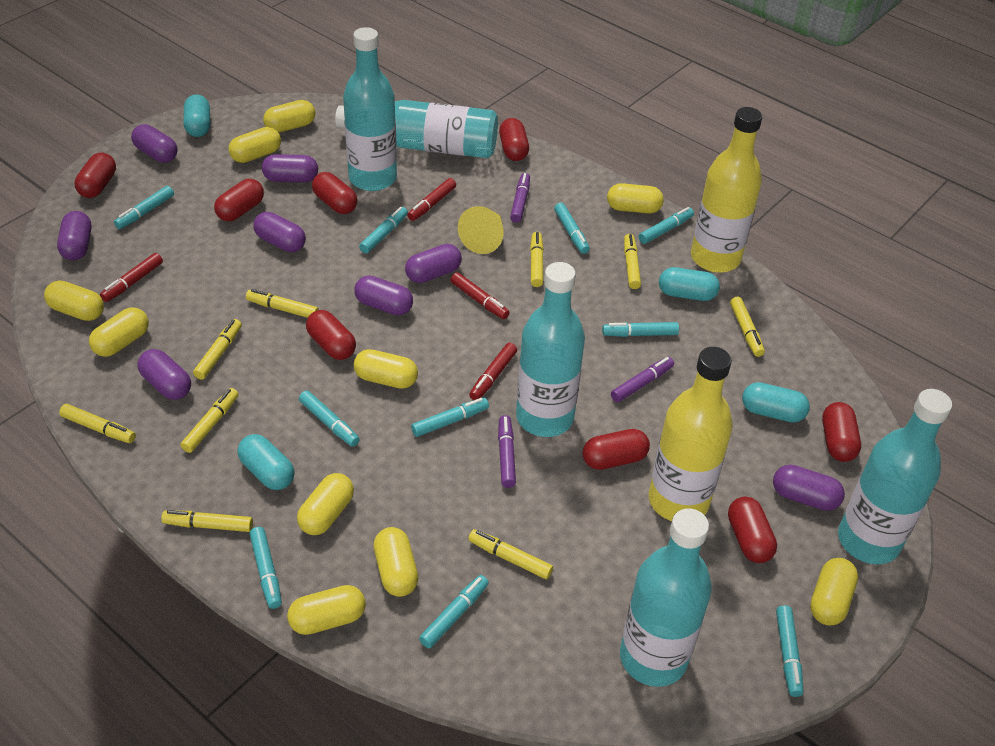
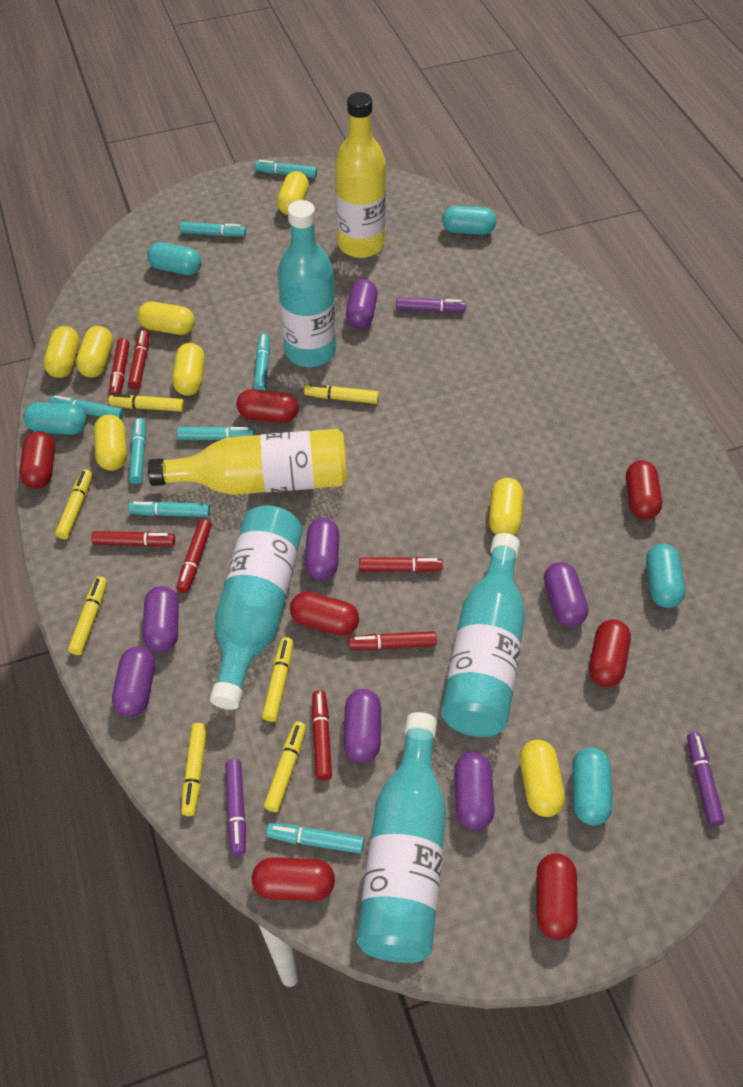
purple capsule: [57,211,92,260] [131,124,178,163] [137,349,191,400] [253,212,306,252] [262,154,318,182] [354,275,413,315] [405,244,462,283] [773,465,845,511] = 8 -> [112,646,155,717] [143,586,179,653] [305,518,340,580] [343,689,381,763] [346,279,378,328] [454,752,494,830] [544,562,588,627] = 7
red capsule: [74,153,116,198] [214,179,264,221] [306,310,356,360] [312,172,358,214] [499,118,529,161] [583,429,650,470] [728,497,777,563] [822,402,861,462] = 8 -> [19,431,55,489] [236,389,298,423] [252,857,335,901] [290,592,359,636] [537,853,578,940] [589,619,631,687] [626,460,662,520] = 7
red marker: [100,253,163,302] [407,178,456,221] [451,272,510,319] [469,343,517,400] = 4 -> [91,531,175,547] [109,338,130,395] [128,330,150,390] [177,519,212,593] [312,690,332,780] [349,631,437,650] [359,557,443,572] = 7
turquoise bottle: [335,100,498,158] [343,27,397,191] [516,262,585,437] [620,508,712,687] [838,389,952,565] = 5 -> [210,506,303,710] [277,200,336,367] [356,712,446,963] [441,533,525,737] = 4
turquoise capsule: [184,94,210,137] [237,434,295,490] [659,267,720,301] [742,382,810,423] = 4 -> [23,402,87,435] [147,242,202,275] [442,206,496,235] [573,747,612,826] [646,544,685,608] = 5
turquoise marker: [114,186,174,229] [250,527,282,609] [299,391,360,447] [359,207,408,253] [411,398,489,437] [419,575,489,648] [554,203,590,254] [602,322,679,337] [639,207,694,244] [776,605,803,697] = 10 -> [50,395,124,420] [128,501,210,517] [129,418,146,484] [177,426,255,440] [180,222,246,237] [253,333,270,391] [254,160,317,178] [266,823,364,854] = 8
yellow capsule: [44,280,104,321] [89,307,149,357] [229,127,281,163] [263,100,315,133] [287,585,366,635] [297,473,354,535] [354,349,418,389] [374,527,418,597] [607,183,664,214] [810,558,858,626] = 10 -> [44,326,80,378] [76,326,113,378] [94,415,127,471] [137,302,195,335] [172,343,205,396] [277,171,309,215] [489,478,523,535] [520,740,565,817] = 8
yellow cone: [458,206,504,254] = 1 -> none = 0
yellow marker: [59,404,136,443] [161,510,253,532] [180,388,238,453] [193,319,242,380] [246,289,319,318] [468,529,553,579] [530,232,544,287] [624,234,641,289] [730,297,765,357] = 9 -> [55,469,92,539] [68,576,107,655] [109,394,185,412] [181,723,207,816] [262,637,293,722] [264,721,306,812] [304,384,379,404] = 7

